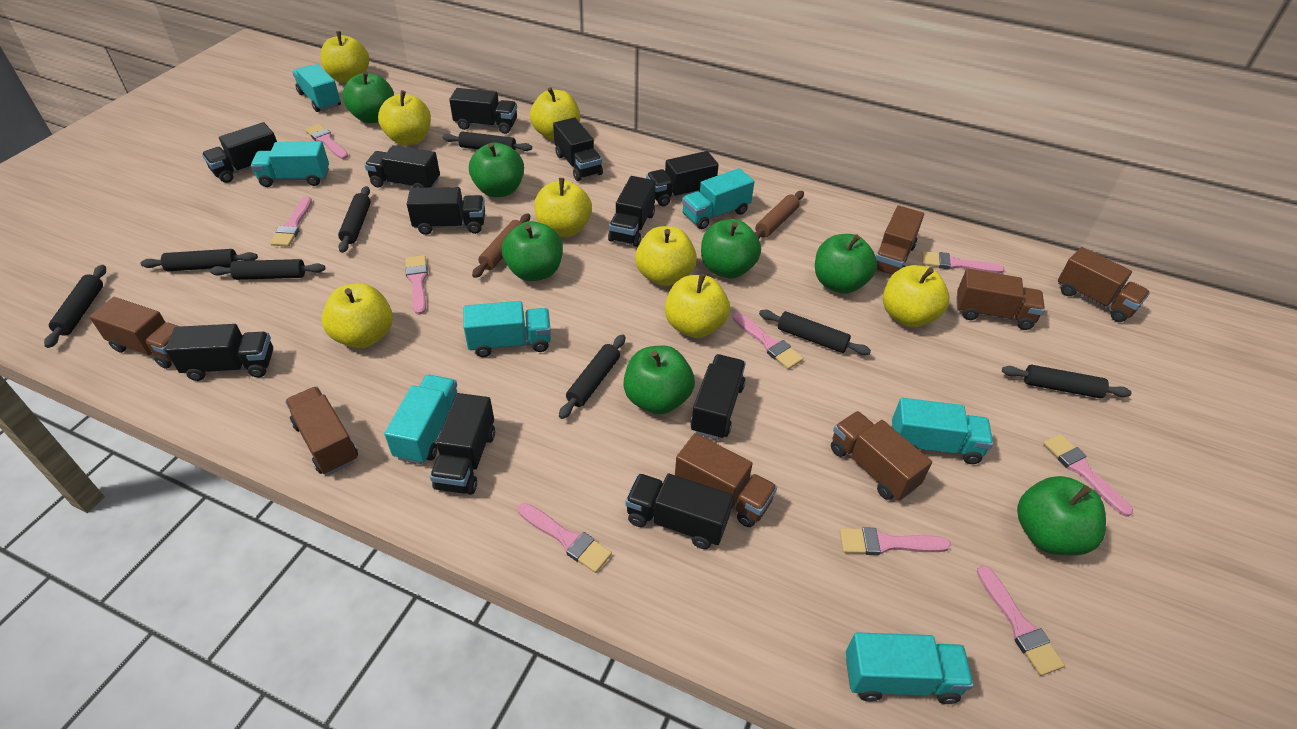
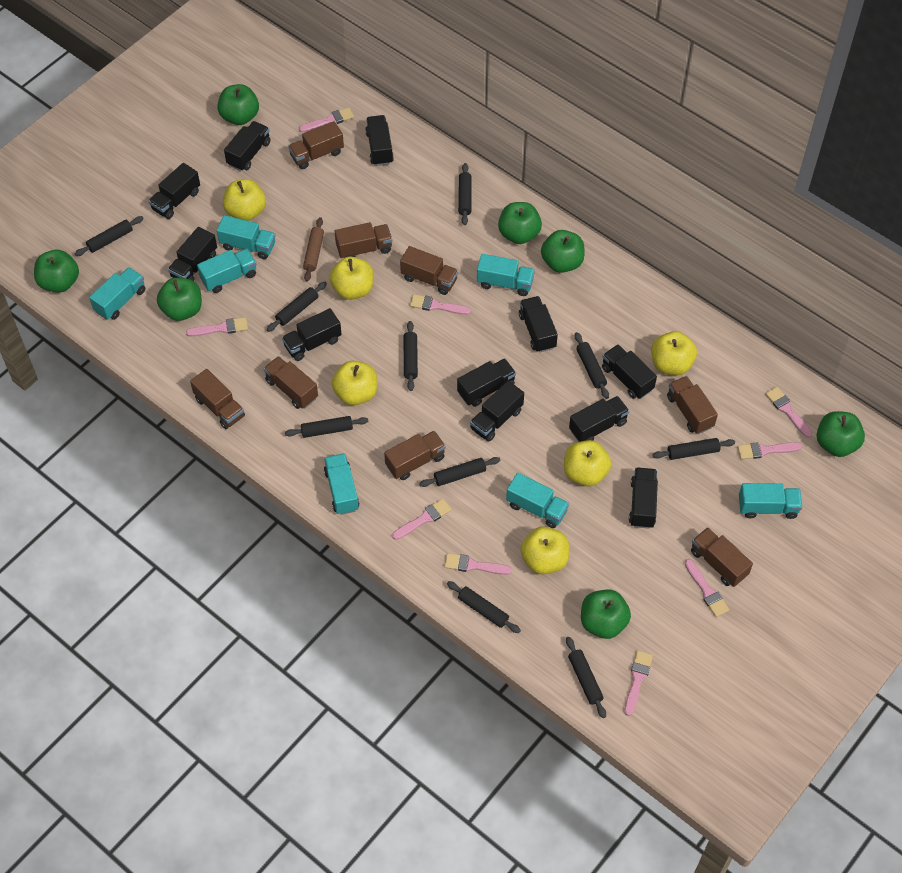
black rolling pin: [44,265,106,348] [141,249,258,271] [210,259,325,280] [338,186,371,253] [443,132,532,151] [559,334,625,419] [759,310,871,355] [1002,365,1132,398] = 8 -> [75,216,144,256] [267,282,327,332] [285,416,368,438] [404,321,418,391] [419,457,500,487] [447,581,521,633] [458,163,472,225] [566,637,606,718] [575,332,609,399] [652,438,735,460] = 10
brown rolling pin: [472,214,530,278] [755,191,804,239] = 2 -> [303,217,324,282] = 1
brown truck: [89,297,180,369] [285,386,358,475] [675,433,777,527] [831,411,932,501] [876,206,924,276] [956,269,1045,330] [1058,247,1150,322] = 7 -> [190,369,245,429] [263,356,318,409] [288,121,344,169] [335,222,392,258] [384,431,446,480] [400,246,458,295] [667,376,718,434] [691,527,753,587] = 8
yellow apple: [320,31,369,83] [322,283,393,348] [378,90,431,145] [530,87,580,140] [534,178,592,237] [635,226,697,286] [665,274,730,338] [883,265,950,327] = 8 -> [223,179,266,221] [329,257,374,300] [331,361,377,405] [521,526,569,575] [564,440,611,486] [651,331,697,376] = 6

